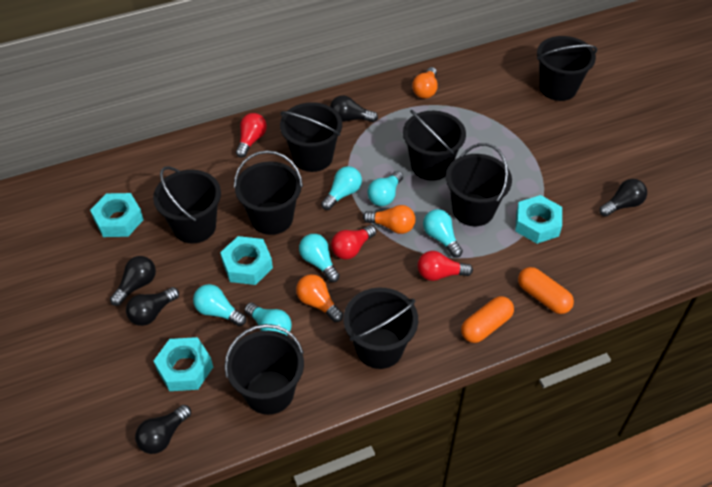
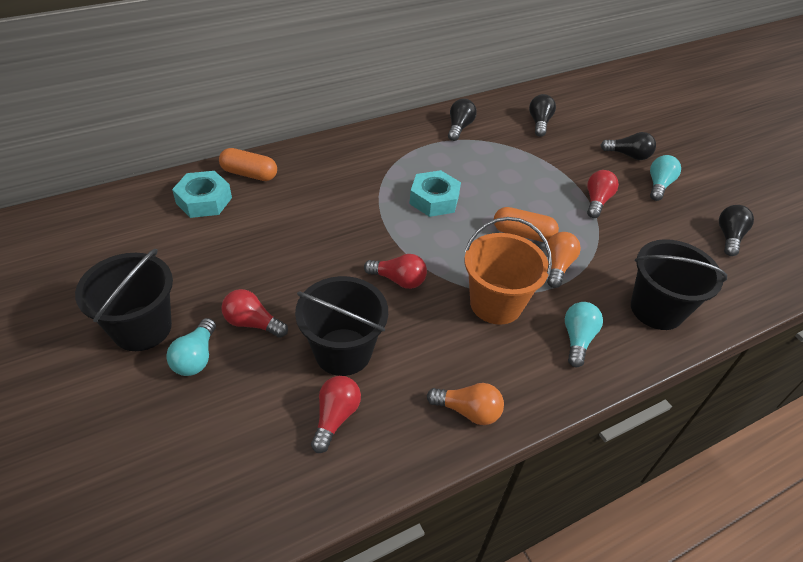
black bucket: [153,166,221,243] [224,324,304,415] [234,150,303,235] [280,102,342,172] [343,288,418,369] [403,110,466,181] [446,143,512,226] [537,36,597,101] = 8 -> [75,249,173,351] [295,276,388,376] [631,239,727,330] = 3
black light bulb: [110,256,156,306] [126,287,179,326] [135,405,191,454] [330,95,378,122] [599,179,647,217] = 5 -> [448,99,477,141] [529,94,556,137] [600,132,656,160] [719,205,754,256] = 4
orange bucket: none = 0 -> [464,217,552,325] = 1
orange light bulb: [296,274,343,322] [363,205,416,234] [412,67,438,99] = 3 -> [427,383,504,425] [546,232,581,288] = 2
red light bulb: [236,113,267,158] [331,225,376,260] [417,251,473,281] = 3 -> [221,289,288,338] [311,376,361,453] [364,254,427,289] [587,170,619,218] = 4
turquoise light bulb: [193,284,246,326] [244,303,292,336] [299,234,340,282] [321,166,362,210] [367,171,403,206] [423,209,463,258] = 6 -> [166,318,216,376] [565,302,603,367] [650,155,681,201] = 3
turquoise nut: [90,193,144,237] [154,337,213,391] [220,236,273,285] [515,195,562,244] = 4 -> [172,171,232,218] [409,170,461,217] = 2

